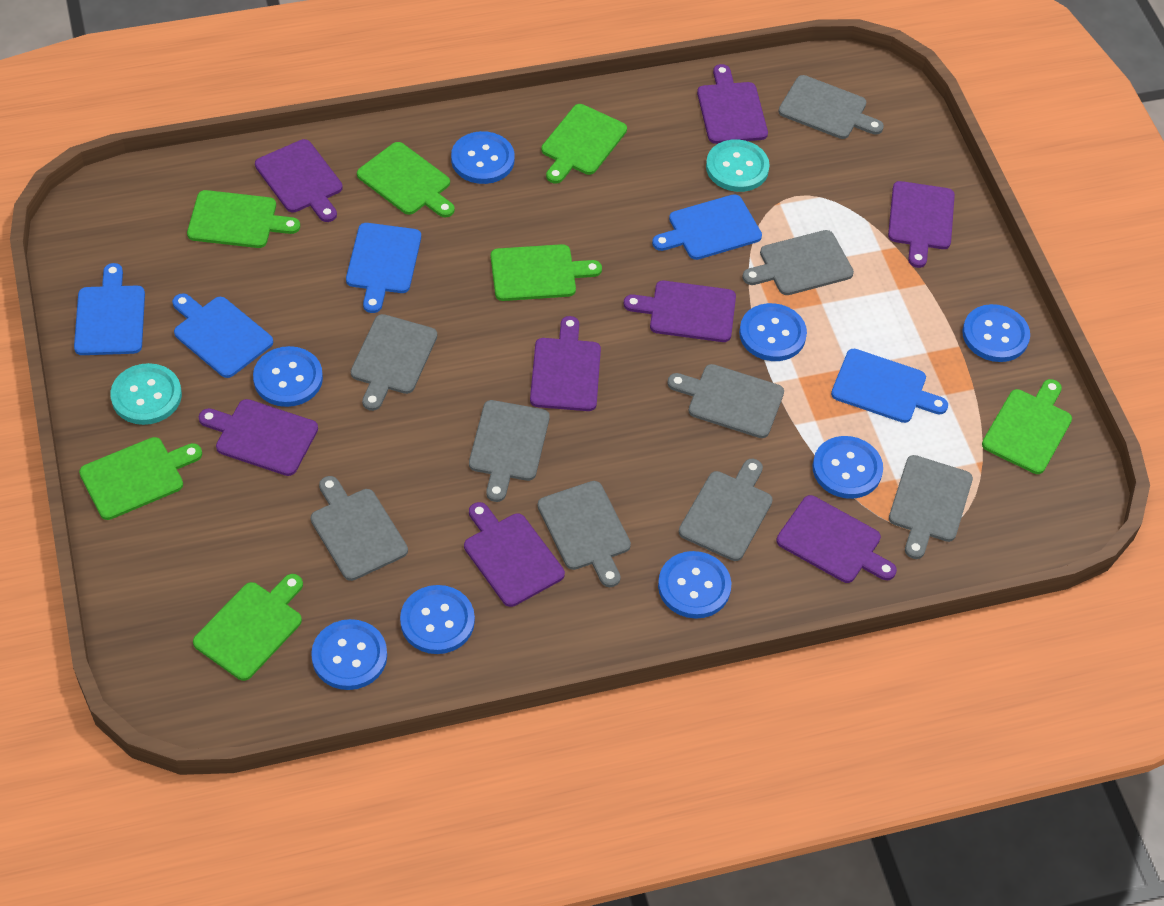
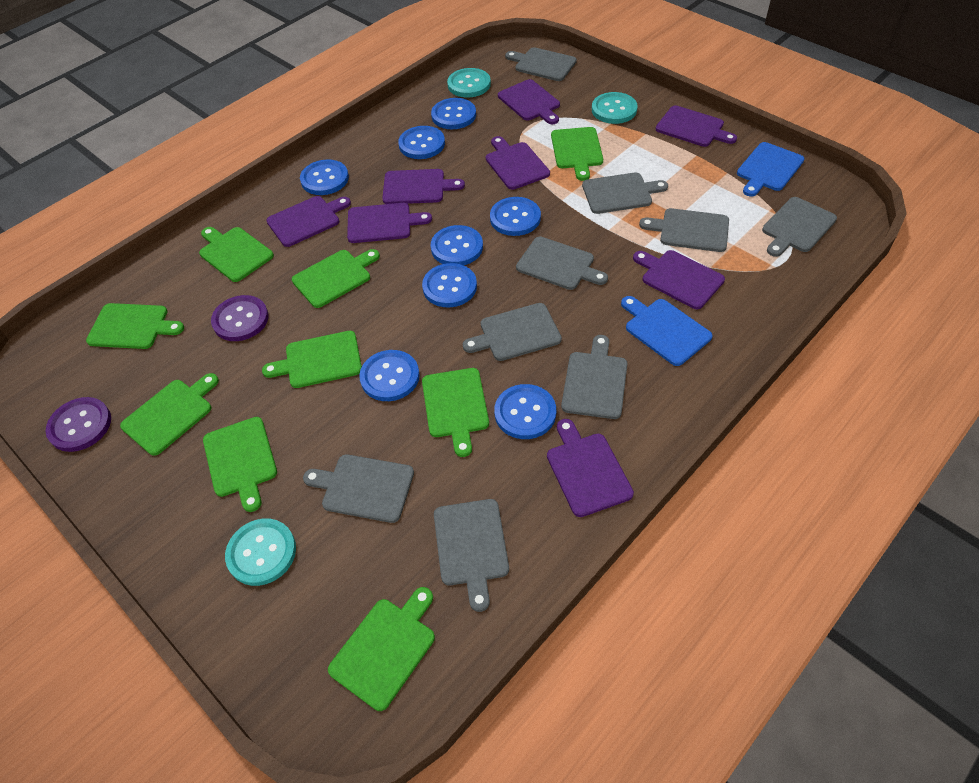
blue cutting board: [74,263,145,355] [172,293,273,378] [346,223,421,313] [652,194,762,260] [831,349,948,423] = 5 -> [621,296,713,366] [737,142,804,197] = 2
green cutting board: [79,437,202,520] [187,190,300,248] [193,574,303,681] [357,142,455,218] [491,244,602,301] [541,104,627,183] [982,379,1072,474] = 7 -> [86,303,184,349] [120,373,219,456] [199,227,274,282] [203,417,277,512] [262,331,362,388] [292,249,380,308] [328,587,435,711] [422,368,489,457] [551,127,603,181] = 9
purple button: none = 0 -> [45,397,111,452] [211,295,269,341] = 2
turquoise button: [110,363,182,425] [706,139,770,192] = 2 -> [225,519,296,586] [447,68,491,97] [592,92,638,124] = 3

